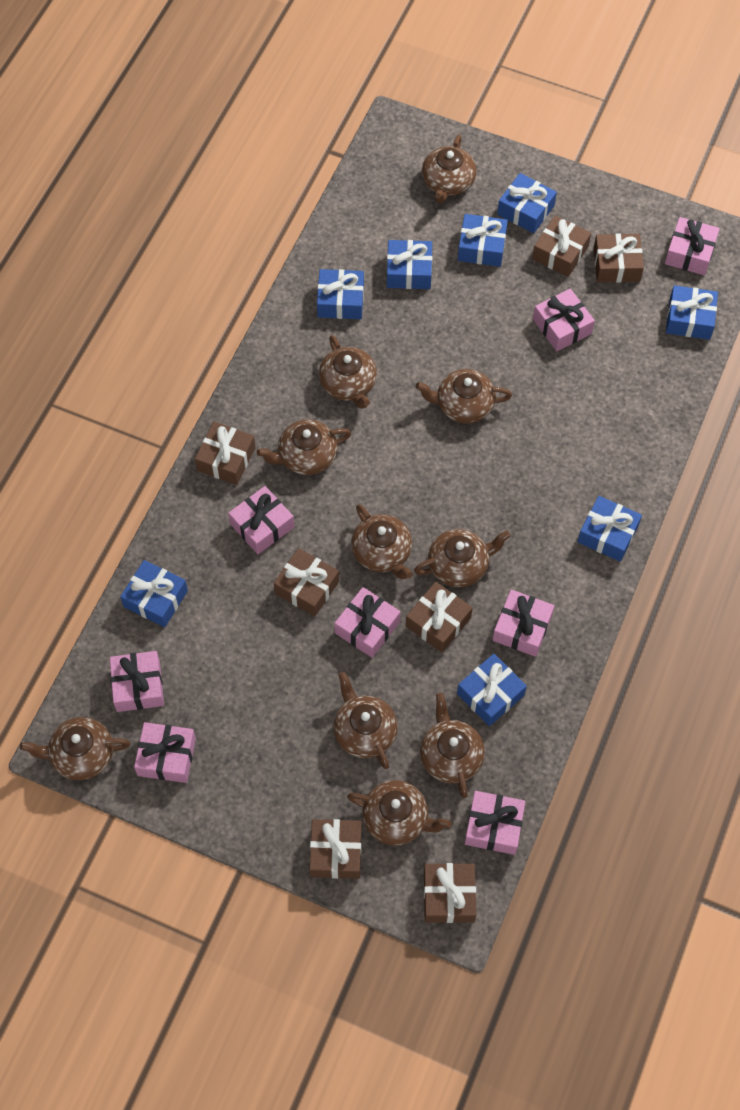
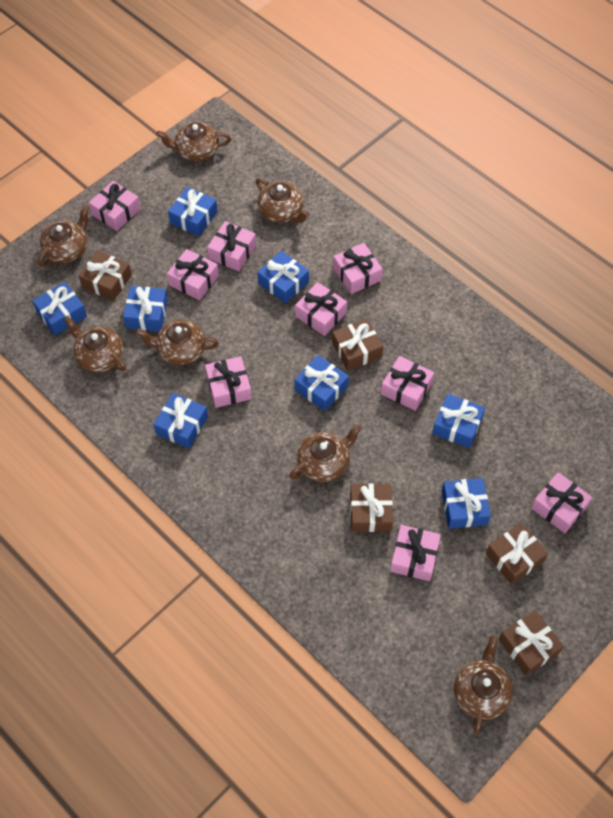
brown gift: [195,422,255,485] [274,548,339,616] [310,819,362,879] [406,582,472,652] [424,863,476,923] [532,215,591,277] [593,233,644,283] = 7 -> [79,250,132,301] [332,318,383,371] [350,483,393,532] [486,523,548,585] [499,610,564,676] = 5
brown teapot: [20,717,130,780] [257,420,351,475] [319,335,377,409] [333,672,398,769] [347,780,452,845] [351,504,412,579] [414,529,511,587] [416,369,512,424] [420,693,485,798] [422,135,476,204] = 10 -> [38,205,89,267] [64,316,127,372] [136,320,219,365] [156,122,231,162] [256,178,310,223] [289,424,362,482] [454,636,513,734] = 7
pink gift: [110,651,164,712] [134,722,196,783] [228,486,294,554] [334,587,400,658] [465,791,525,855] [493,590,554,657] [533,288,595,351] [665,217,720,275] = 8 -> [89,181,141,231] [167,249,219,300] [205,356,252,408] [207,221,256,271] [295,282,347,336] [333,243,383,294] [381,356,434,411] [390,525,441,581] [531,472,593,533] = 9

